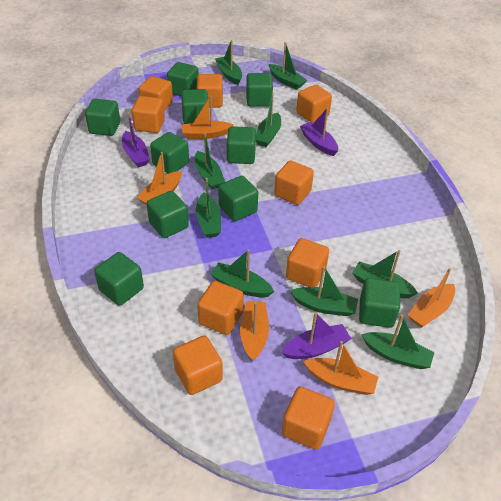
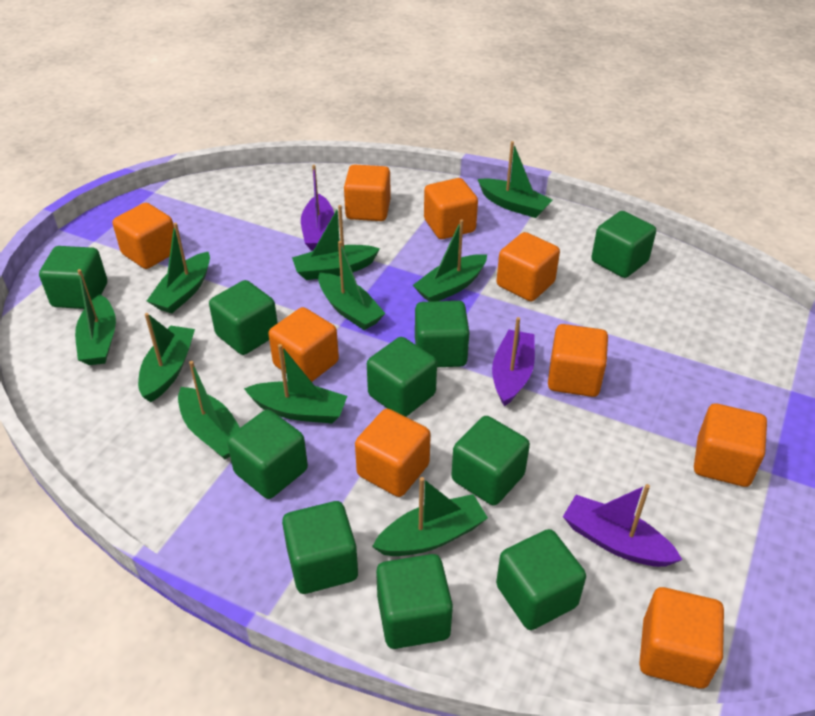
green boat: [195,133,225,189] [196,178,221,238] [210,249,275,297] [215,40,242,85] [256,94,281,147] [269,42,307,90] [290,266,358,316] [352,250,418,298] [361,315,434,369] = 9 -> [75,269,116,365] [138,313,195,402] [147,223,210,313] [178,361,240,459] [244,344,347,423] [292,205,380,280] [318,241,386,330] [372,477,488,556] [413,219,487,302] [478,141,552,218] = 10
orange boat: [136,152,182,205] [181,95,234,139] [240,301,269,361] [303,341,378,395] [408,268,455,328] = 5 -> none = 0

